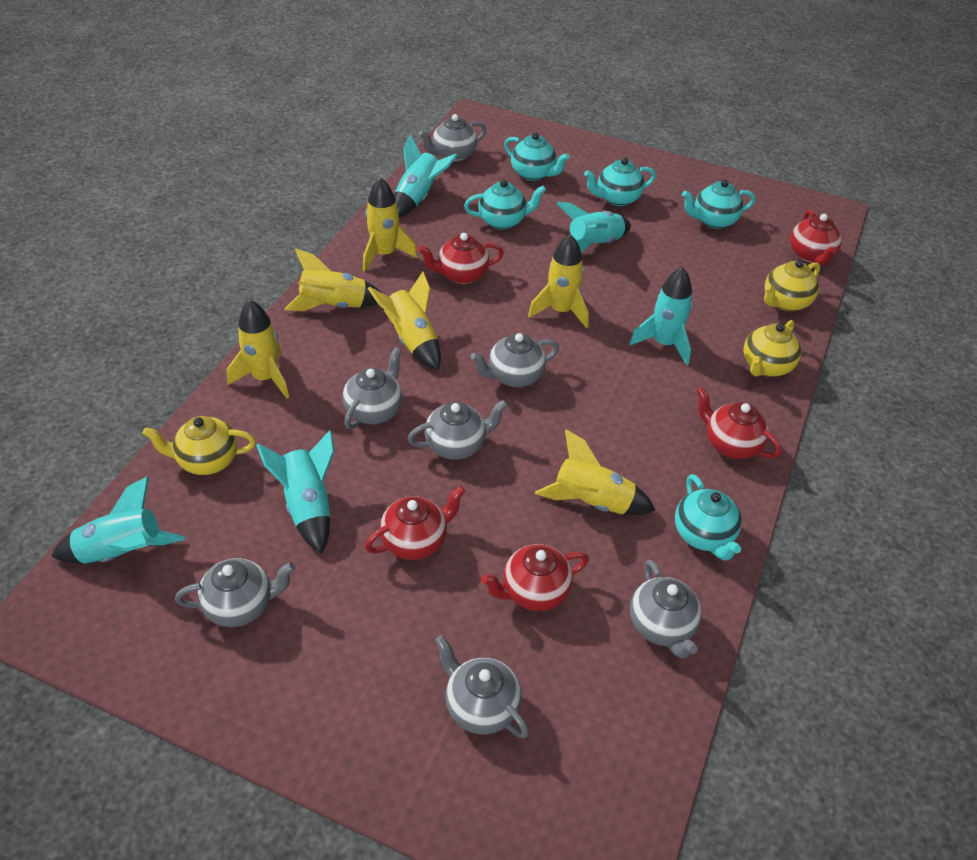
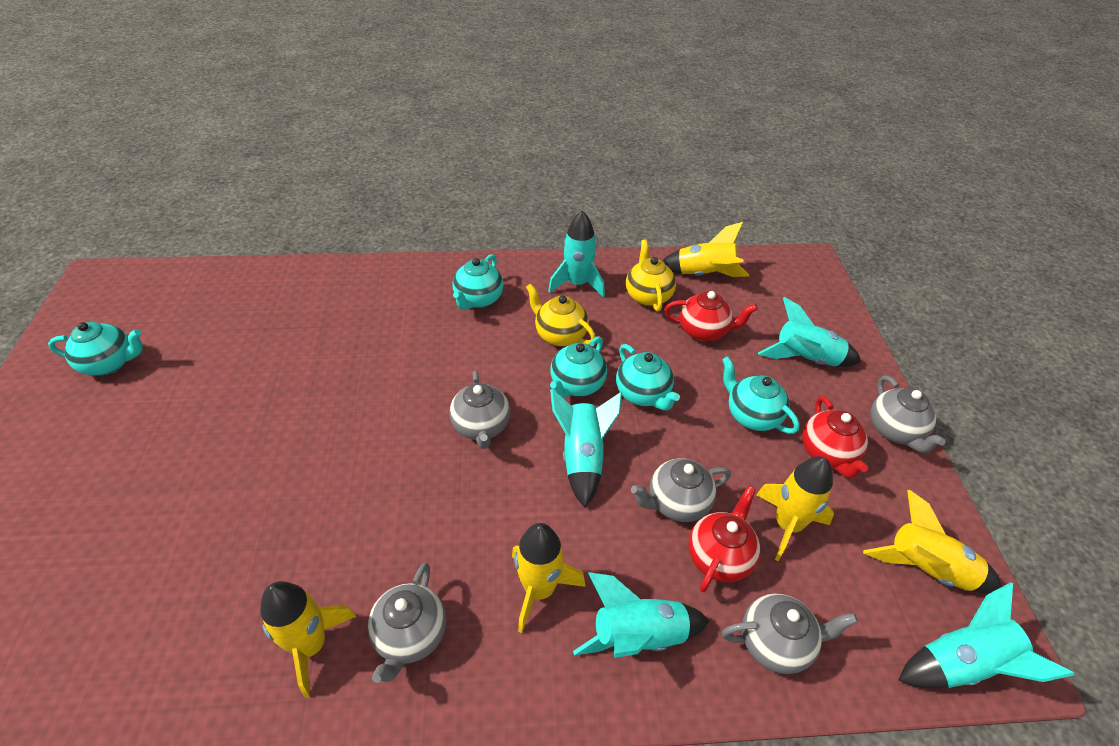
grey teapot: [175,558,295,627] [343,347,402,429] [408,400,508,460] [419,114,486,162] [435,635,529,738] [471,333,559,387] [630,560,702,659] = 7 -> [368,563,446,683] [449,371,510,449] [631,458,731,522] [722,593,858,674] [870,376,946,453] = 5
red teapot: [365,486,466,560] [418,233,504,284] [481,544,589,611] [696,387,782,459] [790,210,842,266] = 5 -> [664,291,758,341] [688,486,760,592] [802,396,868,478] = 3
yellow rocket: [227,300,289,398] [285,248,382,311] [363,177,417,271] [368,272,441,371] [528,234,589,329] [535,429,656,515] = 6 -> [260,581,356,698] [512,523,586,633] [662,222,749,277] [756,456,834,561] [863,490,1002,593] = 5
yellow teapot: [142,416,256,475] [743,320,801,377] [764,260,820,311] = 3 -> [526,283,596,346] [626,240,676,311] = 2

